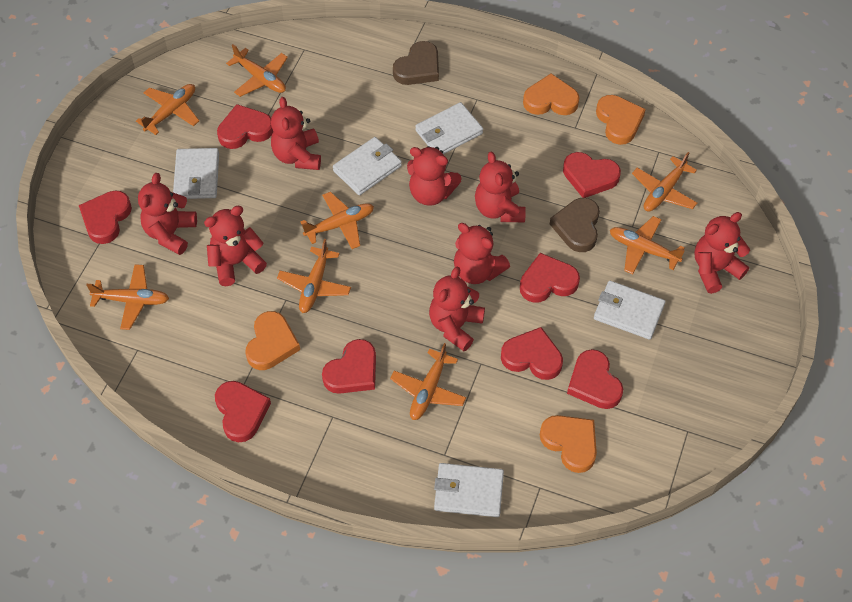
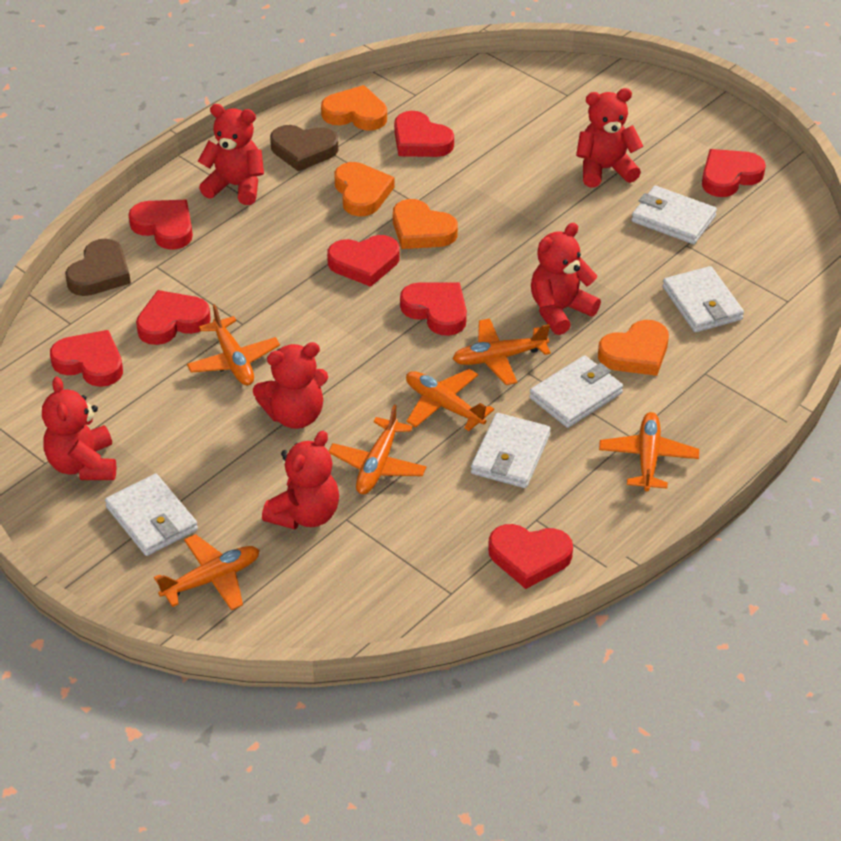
orange plane: [86,264,169,330] [136,84,199,135] [226,44,288,97] [277,239,351,313] [300,192,374,249] [390,343,466,420] [610,216,685,274] [632,152,697,212] = 8 -> [154,534,260,610] [187,304,280,385] [329,404,427,494] [406,369,494,431] [452,318,551,385] [599,412,699,491] = 6
red teddy bear: [138,173,197,255] [204,206,267,286] [271,97,321,170] [407,146,462,206] [429,267,485,351] [454,223,510,284] [475,151,526,222] [694,212,750,294] = 8 -> [42,377,116,480] [197,104,264,205] [253,342,328,429] [262,431,339,529] [531,223,601,335] [576,88,643,188] = 6

